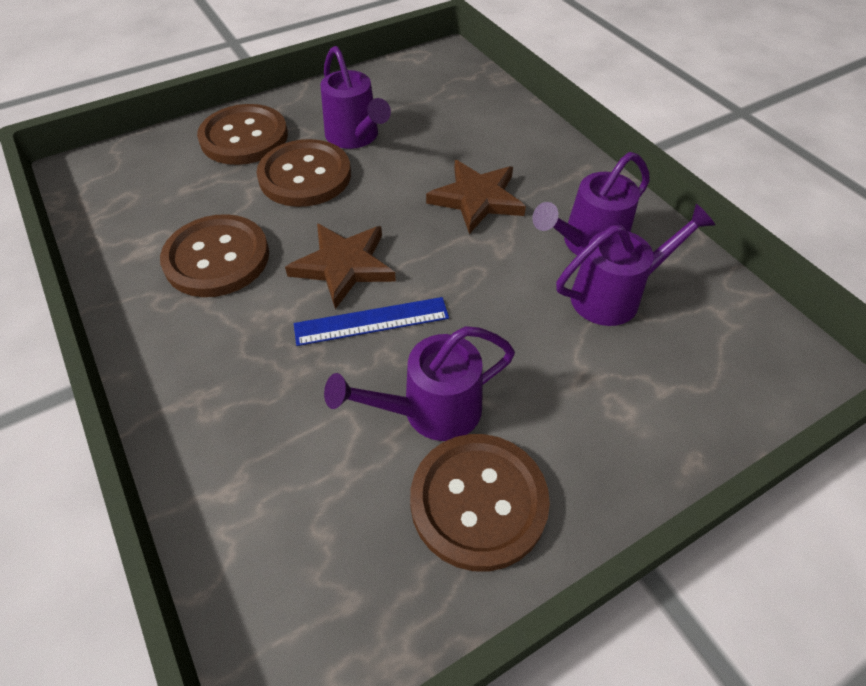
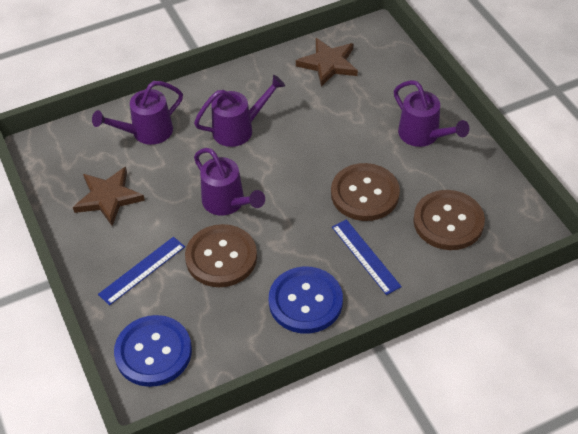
blue button: none = 0 -> [114,315,192,387] [269,267,343,334] = 2
blue ruler: [294,297,449,346] = 1 -> [98,237,185,305] [332,219,402,295] = 2
brown button: [160,214,269,297] [197,104,288,165] [256,139,351,207] [410,434,550,571] = 4 -> [185,224,257,287] [331,163,400,221] [413,190,485,250] = 3

